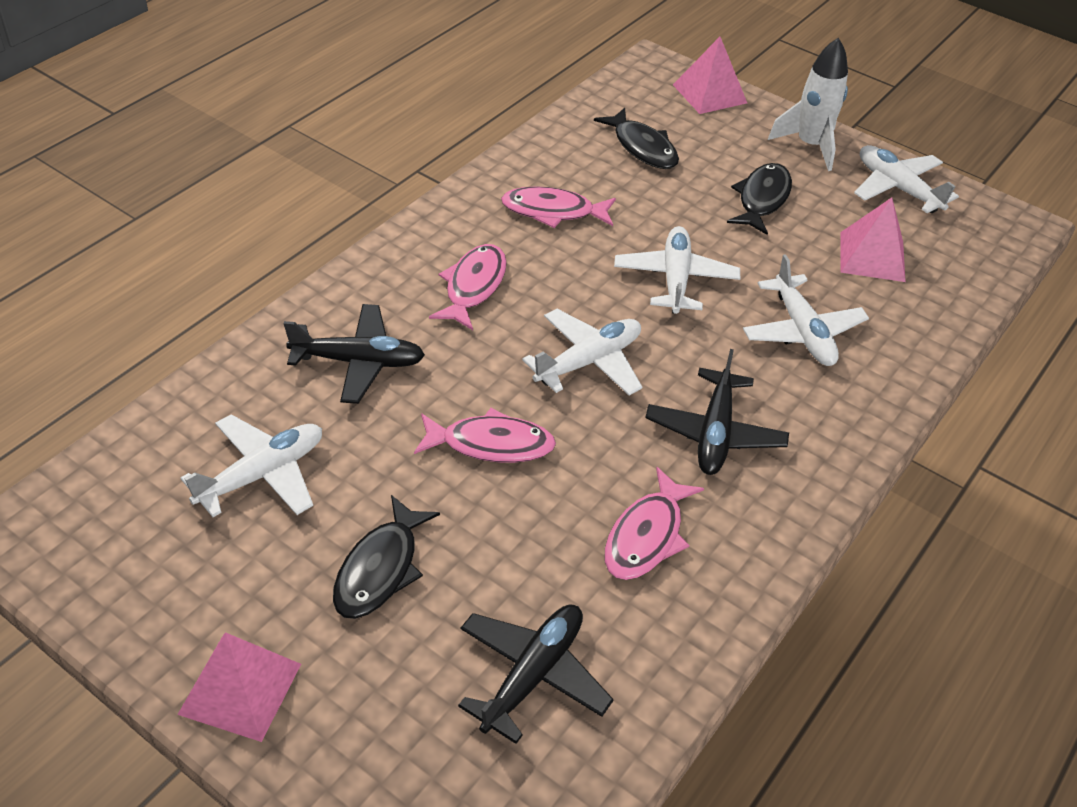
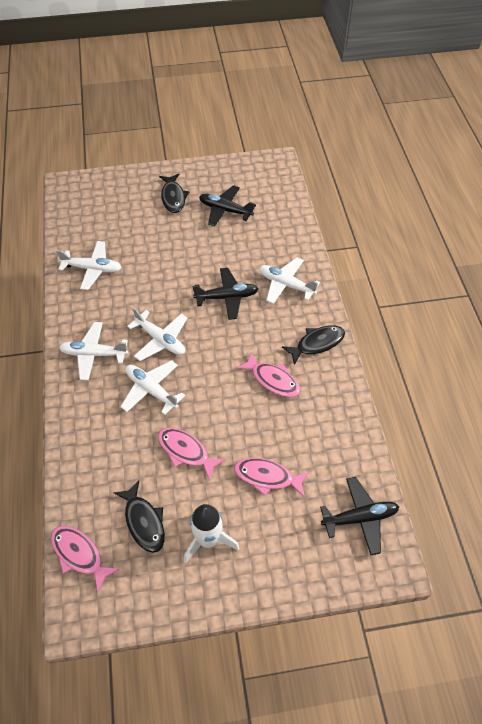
pink pyramid: [177,632,301,742] [673,37,747,114] [840,198,906,282] = 3 -> none = 0

